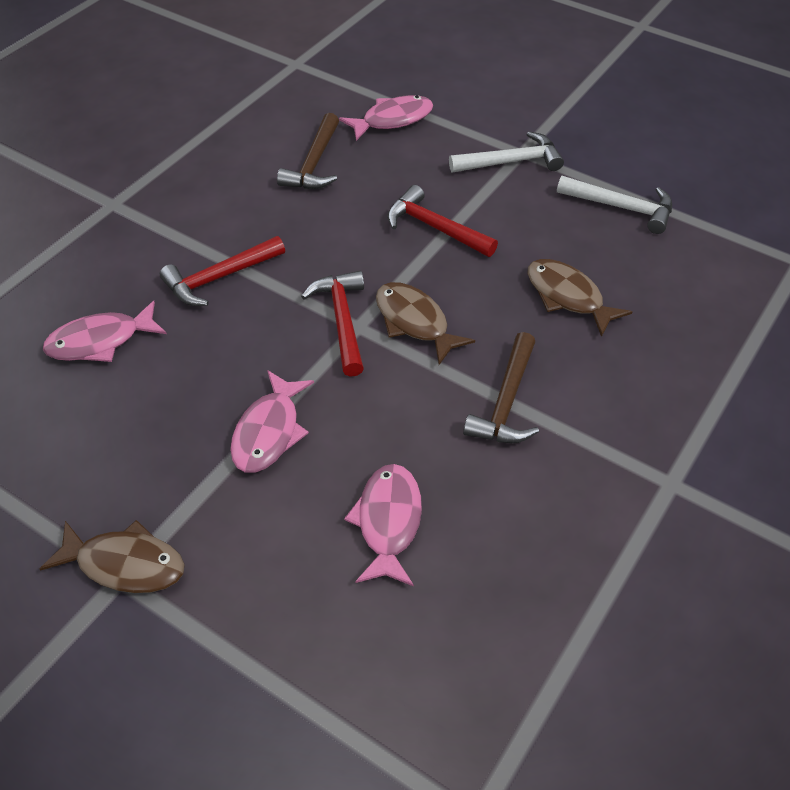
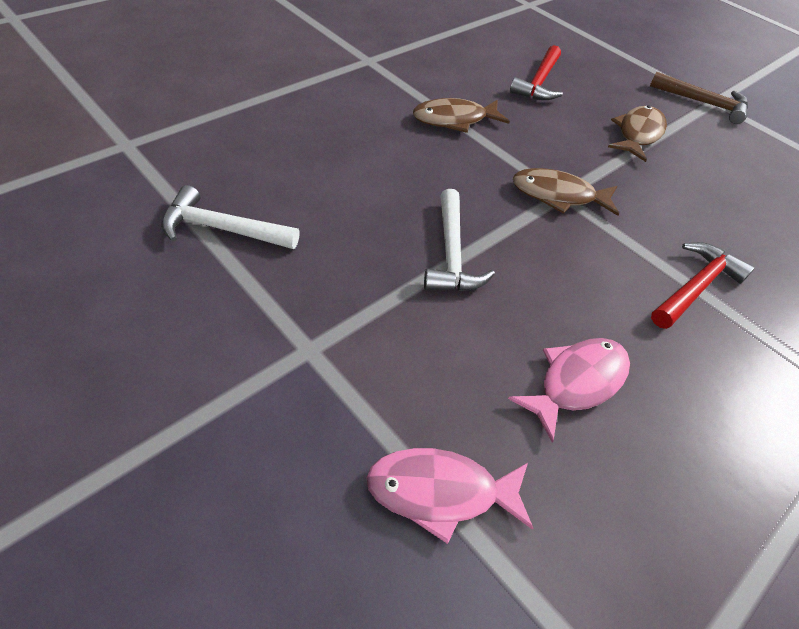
brown hammer: [277,113,339,189] [463,332,539,443] = 2 -> [649,72,748,124] = 1
pink fish: [43,301,167,362] [230,370,314,473] [339,95,433,141] [344,464,422,586] = 4 -> [366,448,533,544] [508,338,630,443] = 2
red hammer: [160,236,285,306] [301,271,364,377] [387,185,498,257] = 3 -> [510,45,563,100] [651,242,755,329] = 2

